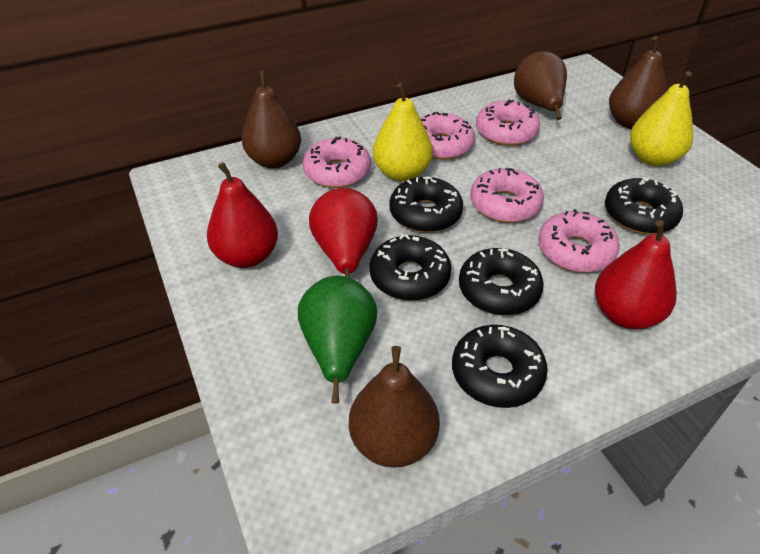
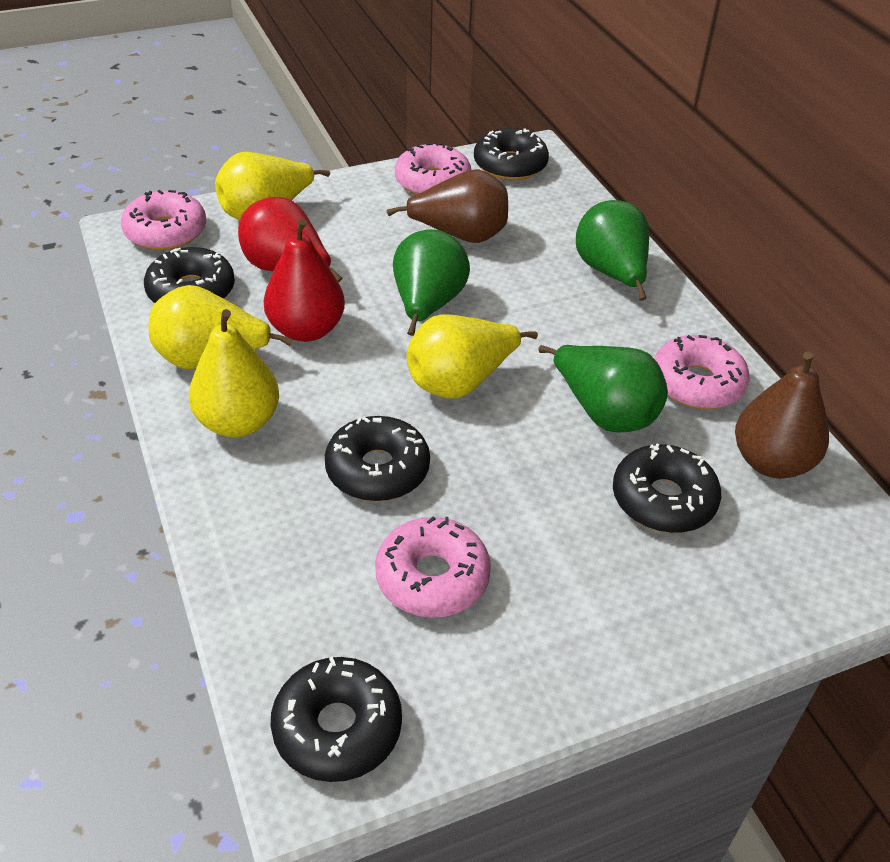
brown pear: [242,70,301,169] [349,346,440,468] [514,51,567,120] [609,36,666,129] = 4 -> [386,169,508,243] [735,352,829,478] = 2
green pear: [298,276,377,403] = 1 -> [393,229,470,336] [538,345,668,432] [576,200,649,301] = 3
pink donut: [303,136,371,188] [420,112,475,160] [470,168,544,223] [476,99,540,146] [538,209,620,273] = 5 -> [121,190,206,250] [375,516,491,618] [395,143,471,195] [654,335,750,409] = 4
red pear: [207,162,278,268] [309,188,378,278] [595,220,677,329] = 3 -> [238,197,343,282] [264,219,345,342] = 2
yellow pear: [373,83,433,181] [630,71,693,166] = 2 -> [149,285,293,369] [189,309,279,437] [215,152,330,220] [406,314,538,399] = 4

